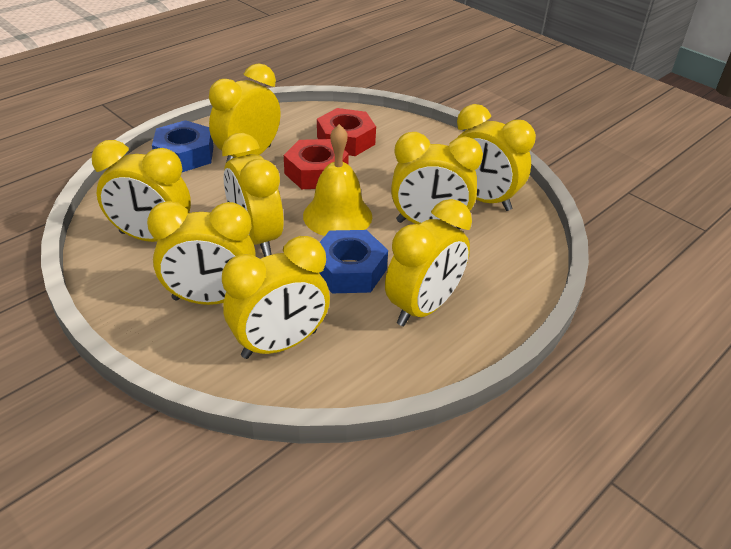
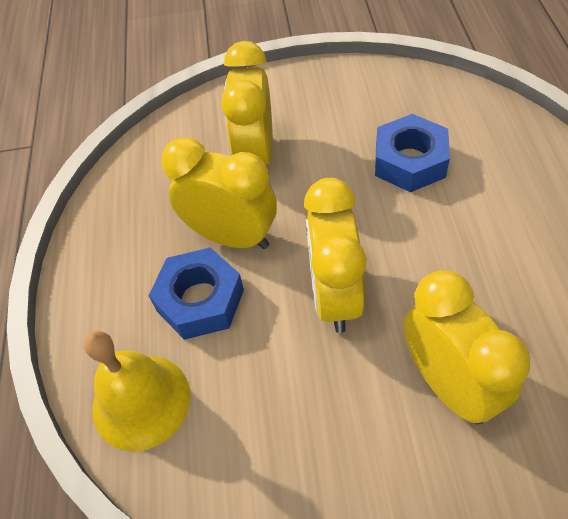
red nut: [284,139,349,189] [317,108,376,156] = 2 -> none = 0
yellow clock: [91,140,191,242] [147,201,256,305] [209,63,281,162] [222,133,283,257] [222,236,330,359] [385,199,472,326] [391,132,483,229] [457,104,536,211] = 8 -> [161,137,277,249] [221,41,273,165] [304,178,367,333] [404,271,530,424] = 4

